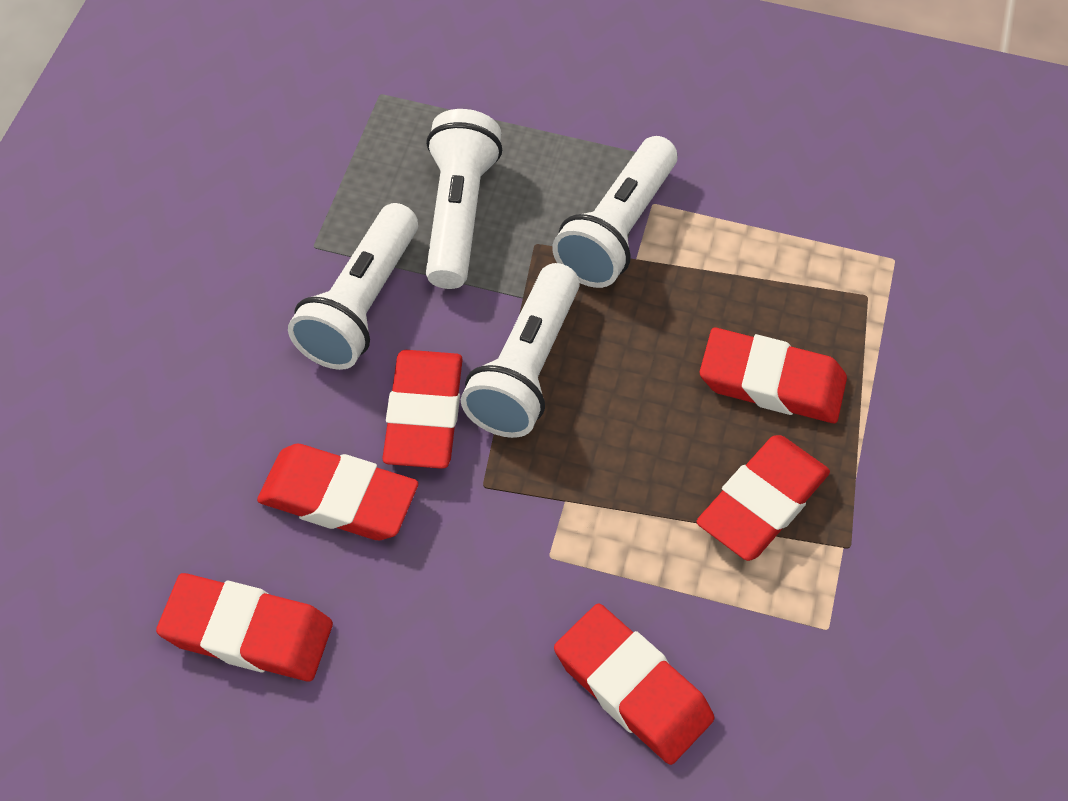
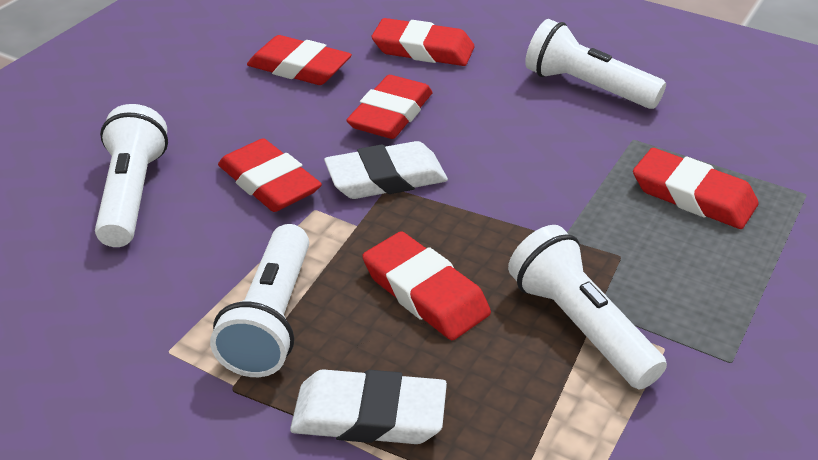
white eraser: none = 0 -> [290,369,447,444] [324,141,448,199] = 2

